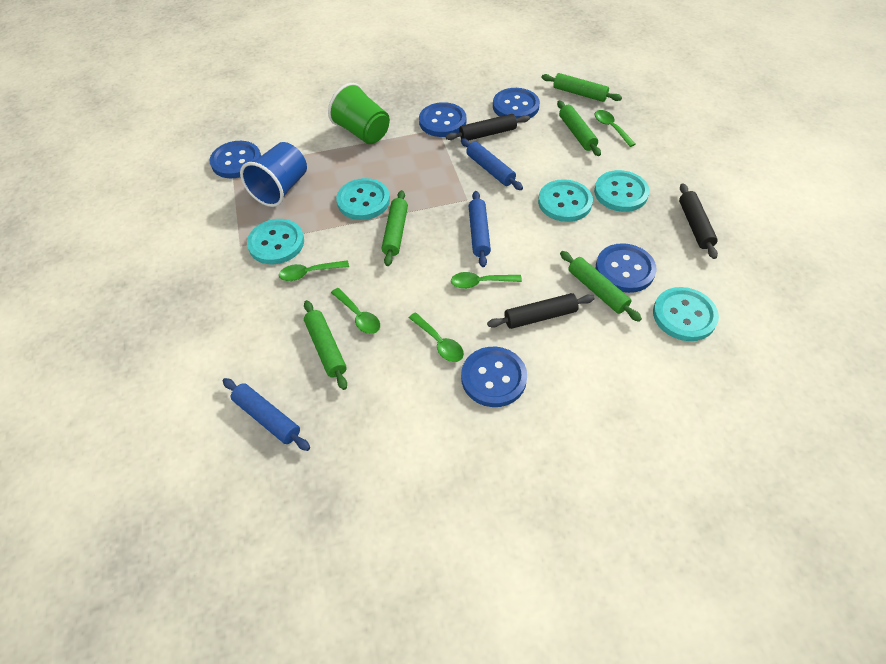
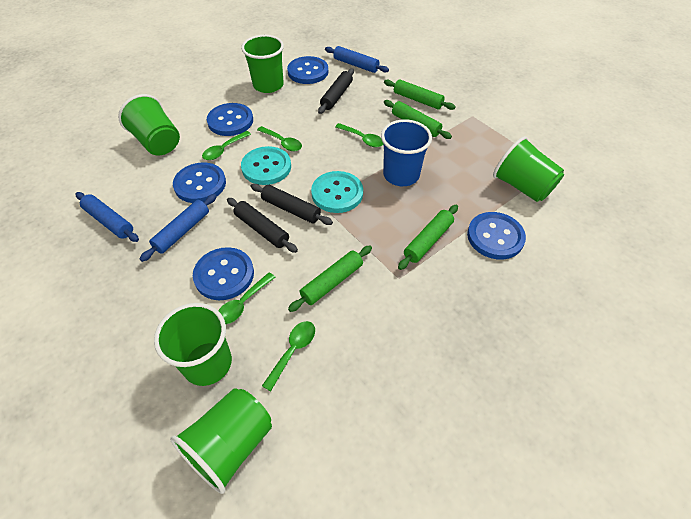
green cup: [328,83,390,144] = 1 -> [118,94,180,156] [154,303,232,386] [170,388,272,494] [241,35,284,93] [493,136,564,202] = 5
green rolling pin: [304,300,347,390] [382,190,408,266] [541,73,622,102] [557,101,601,156] [560,251,642,322] = 5 -> [288,245,372,312] [384,79,456,110] [384,100,452,139] [398,205,458,270] = 4
turquoise button: [247,219,304,264] [336,178,390,220] [538,179,593,222] [594,170,650,212] [653,287,719,341] = 5 -> [241,146,291,185] [311,171,363,213] = 2

